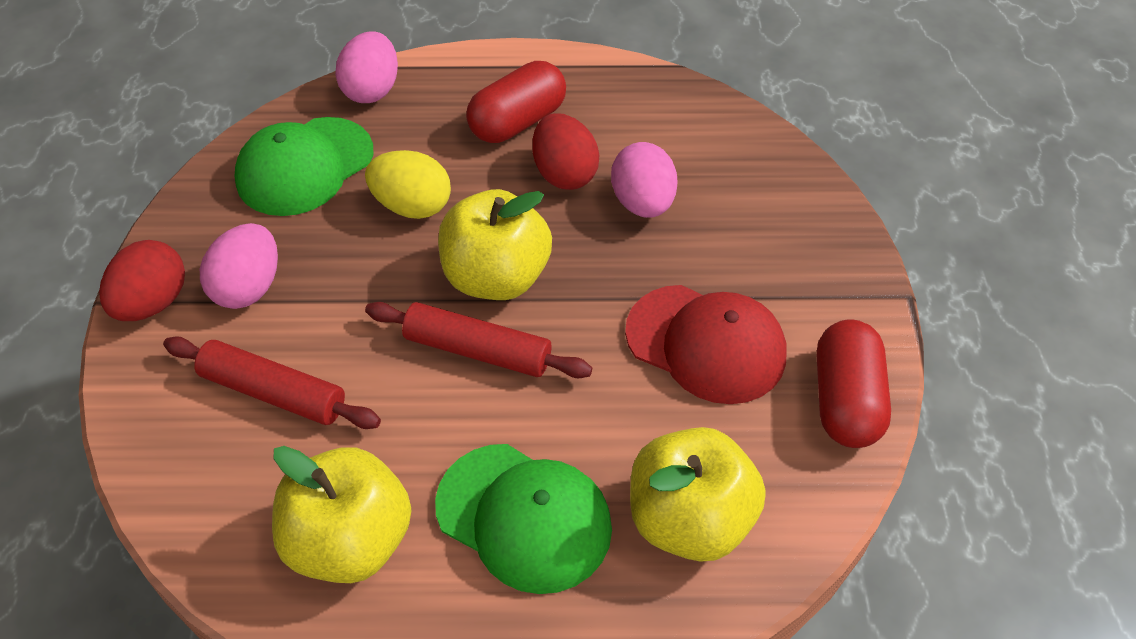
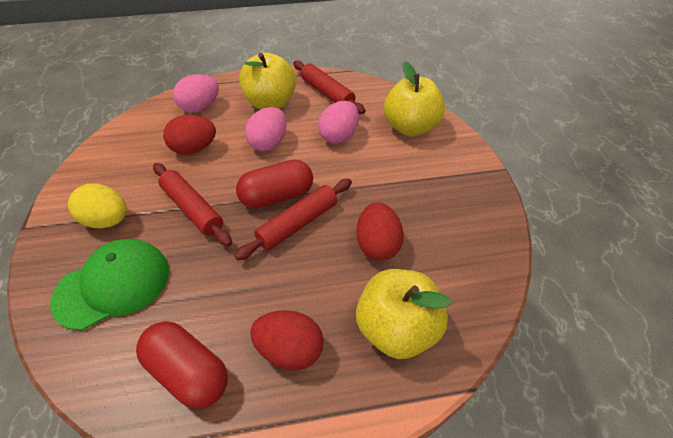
green cap: [235,117,373,216] [435,444,612,594] = 2 -> [50,239,169,330] = 1
red cap: [625,285,786,404] = 1 -> none = 0
red egg: [99,240,185,321] [533,113,600,190] = 2 -> [163,115,216,154] [250,310,324,370] [356,202,404,260] = 3
red rolling pin: [163,336,381,429] [365,302,592,378] = 2 -> [153,163,232,246] [234,179,352,260] [293,60,366,114] = 3

